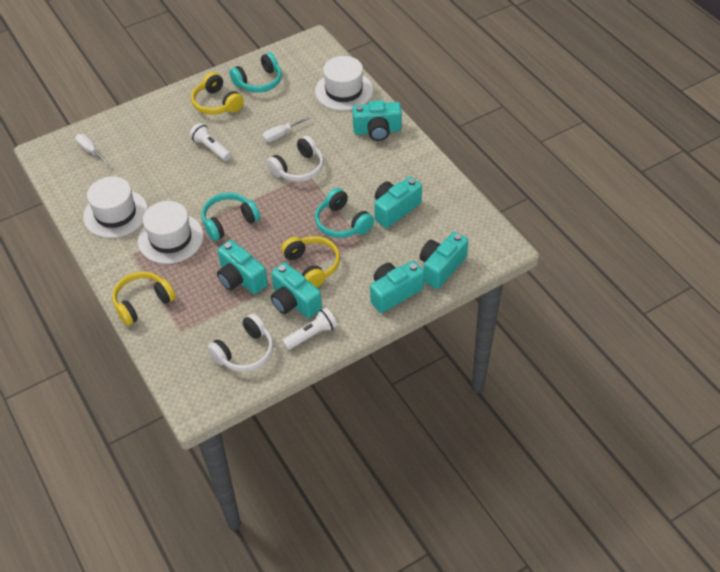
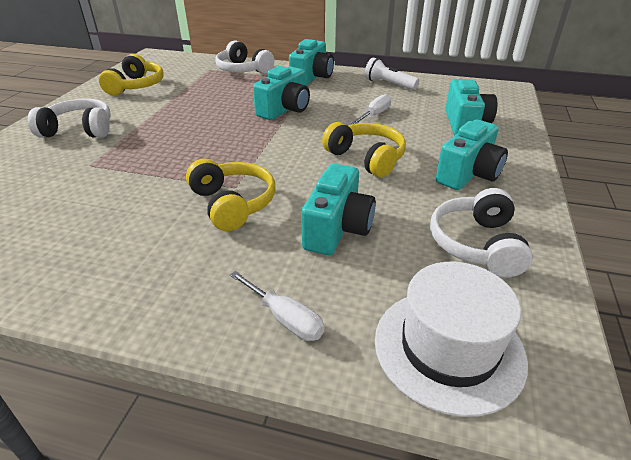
turquoise camera: [217,240,268,294] [271,262,322,318] [352,100,402,141] [370,261,424,313] [374,176,422,228] [420,232,468,289] = 6 -> [253,66,310,120] [289,39,334,86] [301,164,376,255] [436,120,508,190] [445,79,497,136] = 5
turquoise headphones: [201,193,260,241] [229,52,282,93] [315,188,374,238] = 3 -> none = 0
white flashlight: [189,123,231,161] [282,307,338,350] = 2 -> [365,57,419,90] = 1
white hat: [83,176,148,238] [138,201,204,264] [315,56,373,111] = 3 -> [375,262,528,417] = 1
white headphones: [207,313,274,372] [267,136,324,182] = 2 -> [28,99,111,138] [216,40,274,74] [430,188,533,277] = 3

